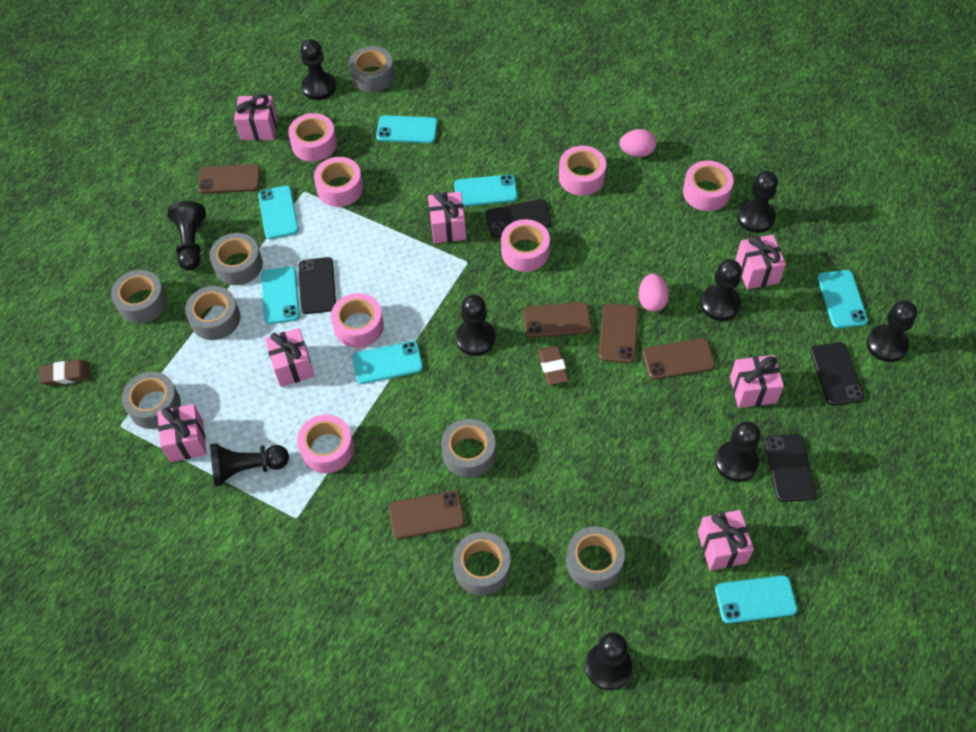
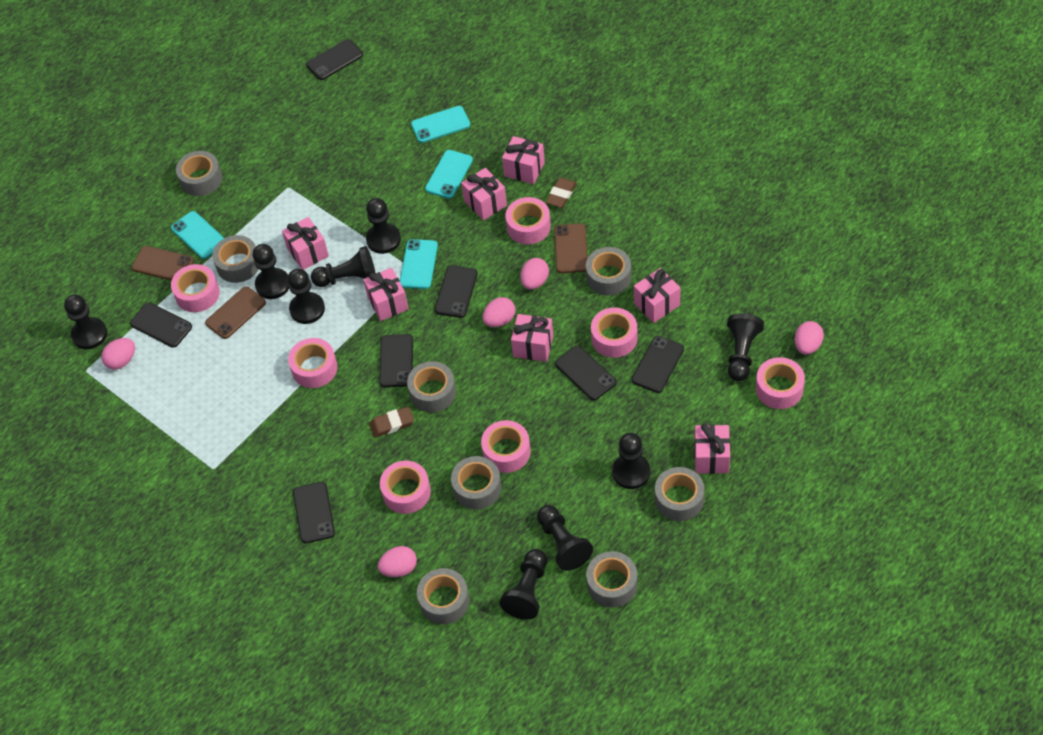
black phone: [299,257,336,314] [485,199,552,237] [765,434,816,502] [810,342,864,406] = 4 -> [130,303,192,348] [293,482,335,543] [306,39,363,80] [379,334,413,387] [435,266,478,318] [555,346,616,400] [632,336,684,393] = 7
brown phone: [198,164,260,194] [389,491,465,539] [523,302,592,338] [599,303,639,363] [642,338,715,380] = 5 -> [132,246,194,280] [205,286,266,339] [554,224,588,273] = 3
pink egg: [620,129,656,157] [638,273,669,312] = 2 -> [101,338,135,370] [378,546,417,577] [482,297,515,327] [520,258,549,290] [795,321,824,355] = 5
turquoise phone: [258,186,299,239] [261,266,300,324] [352,341,423,384] [376,115,438,143] [454,174,518,207] [715,575,797,624] [817,270,868,328] = 7 -> [171,211,224,259] [400,239,438,289] [411,106,470,143] [425,150,473,199] = 4

